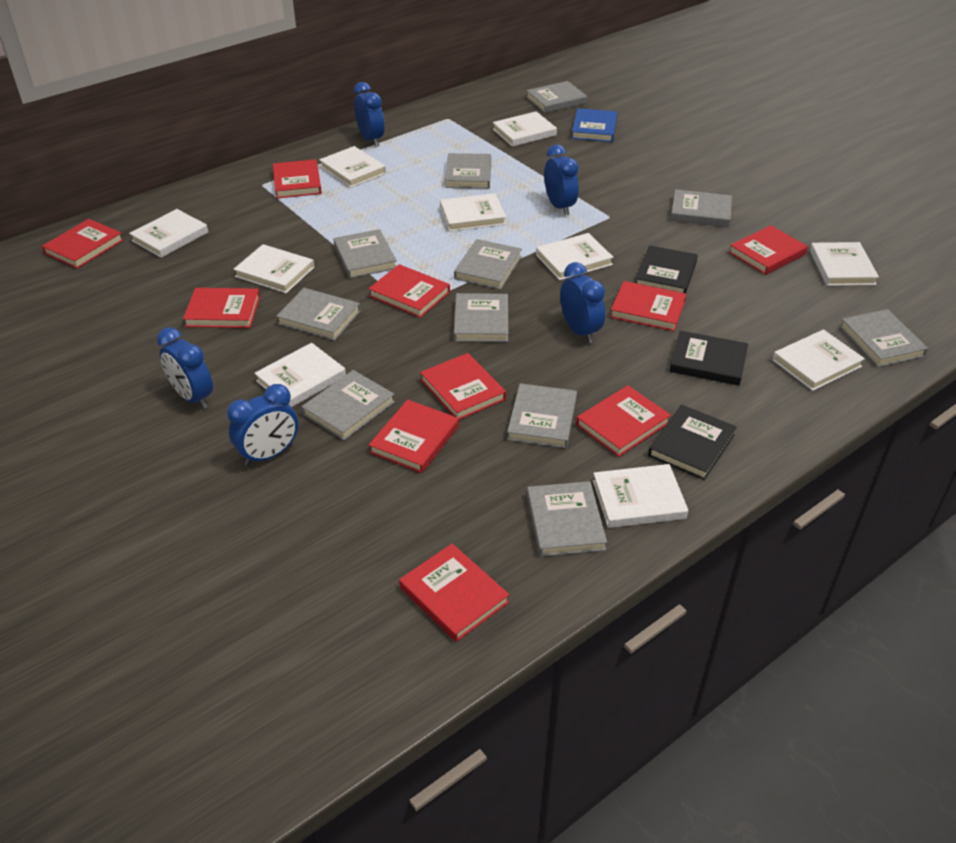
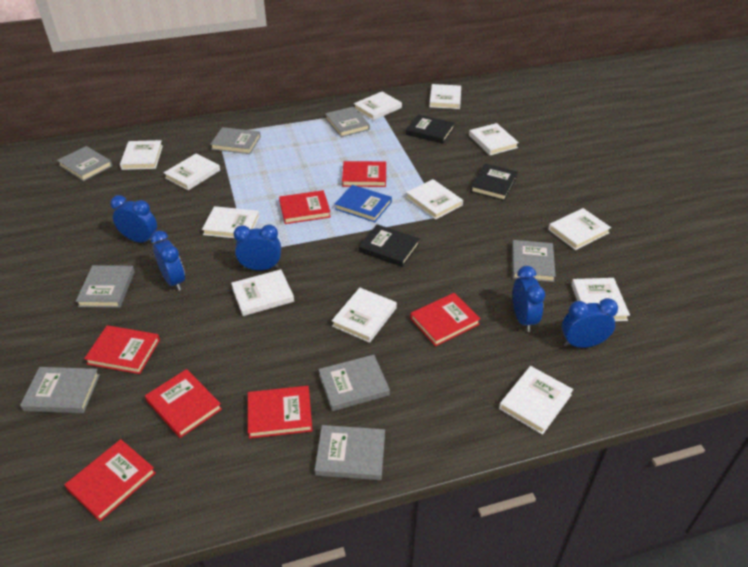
grey book: [276,288,361,341] [301,370,395,441] [334,229,397,278] [445,153,491,189] [454,239,522,290] [454,293,508,342] [507,383,577,448] [526,81,588,113] [527,481,607,557] [671,189,732,227] [840,309,928,367] = 11 -> [20,367,100,413] [57,146,113,181] [76,265,135,308] [210,127,261,154] [315,425,385,480] [318,355,390,411] [325,107,370,137] [512,240,556,282] = 8
red book: [42,219,123,269] [183,288,260,328] [273,159,322,198] [368,264,450,318] [369,400,459,473] [399,544,510,642] [420,353,506,420] [576,385,671,457] [610,281,686,331] [729,225,808,275] = 10 -> [64,439,156,521] [84,325,160,374] [145,369,222,438] [248,386,313,439] [279,190,331,224] [342,161,386,187] [410,293,481,346] = 7
white book: [129,209,208,258] [233,244,314,293] [255,343,346,407] [319,146,386,188] [440,193,506,232] [493,111,557,147] [536,233,614,280] [593,464,688,528] [772,329,865,391] [810,242,879,286] = 10 -> [120,140,163,170] [164,154,220,190] [202,206,260,238] [231,269,294,316] [332,288,397,343] [354,92,402,121] [406,179,463,219] [429,84,461,109] [469,123,519,155] [499,366,573,435] [548,208,611,250] [571,278,630,321] = 12

